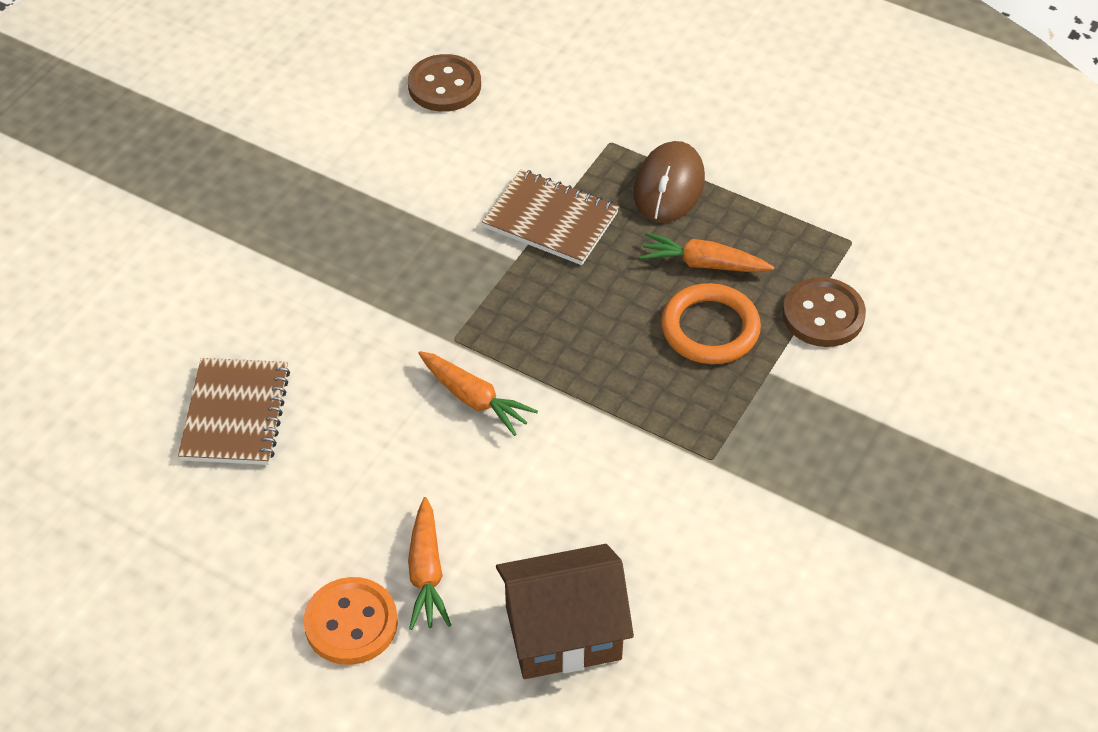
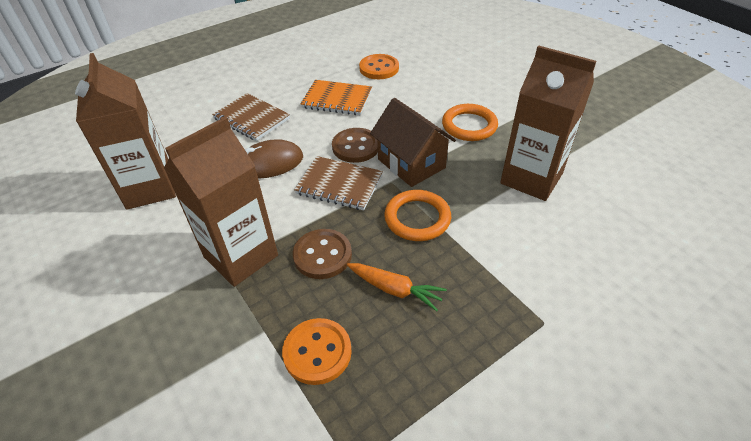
brown carton: none = 0 -> [75,53,176,210] [164,117,278,287] [500,45,596,201] = 3
orange button: [303,577,398,665] = 1 -> [282,318,352,385] [359,54,399,79] = 2
orange carrot: [408,497,451,630] [418,351,538,436] [640,233,774,273] = 3 -> [347,263,447,311] = 1
orange notebook: none = 0 -> [301,80,372,115] = 1
orange ring: [661,283,761,364] = 1 -> [384,190,451,241] [442,104,498,141] = 2

